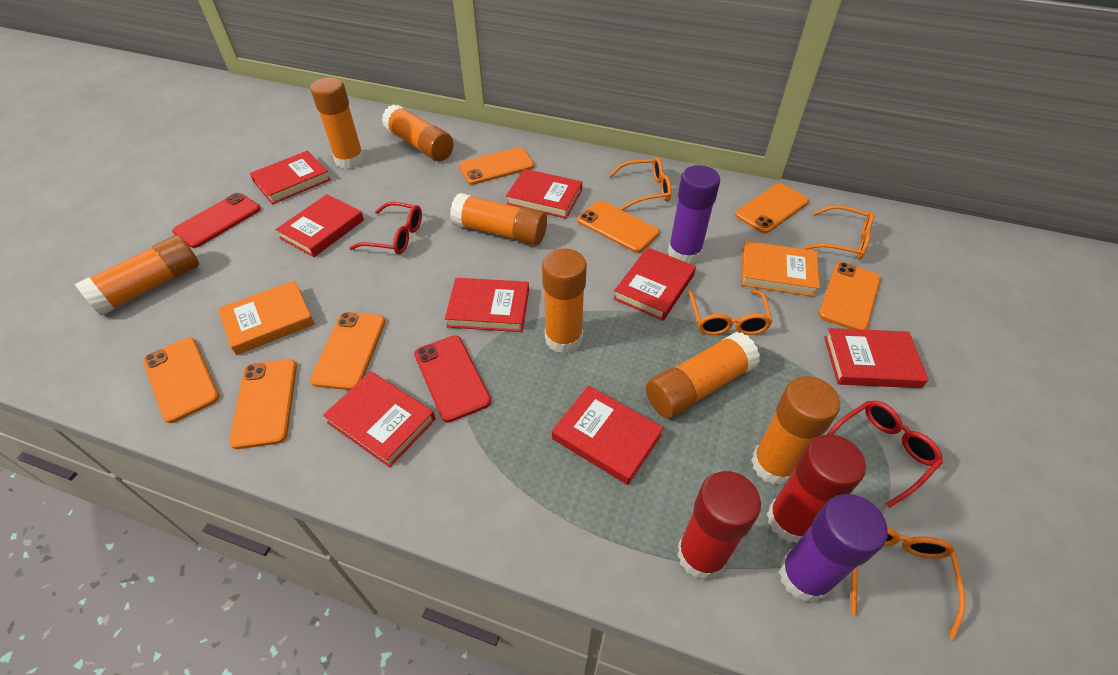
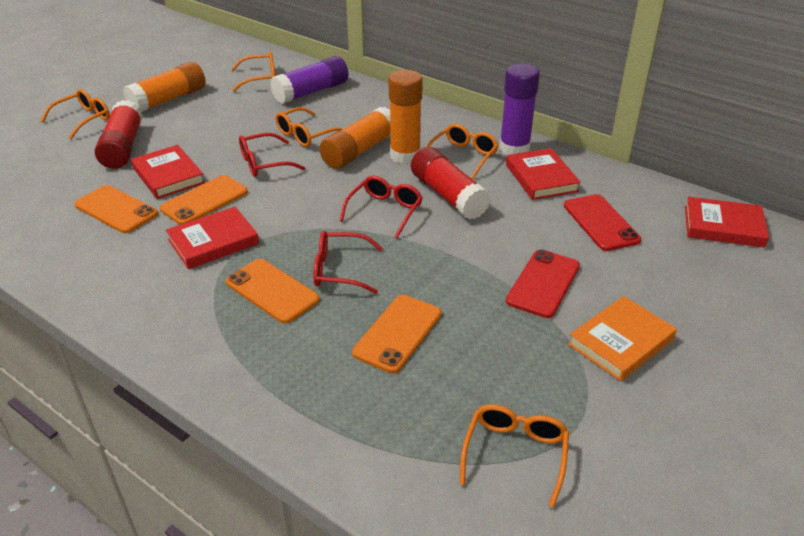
orange book: [218,280,315,355] [741,241,820,297] = 2 -> [568,296,677,381] = 1
orange glasses: [608,157,672,210] [688,289,772,335] [803,205,875,260] [851,527,966,640] = 4 -> [41,89,110,139] [231,51,276,91] [275,107,343,147] [427,124,499,179] [460,404,569,508] = 5
orange glue stick: [75,235,199,316] [310,77,365,169] [382,104,454,161] [450,193,547,245] [542,248,587,354] [646,332,760,419] [751,376,840,485] = 7 -> [123,62,206,112] [319,107,390,169] [389,70,423,164] = 3
orange phone: [143,338,219,423] [229,359,297,449] [310,312,385,390] [459,147,534,185] [577,201,660,253] [735,183,809,233] [819,262,881,330] = 7 -> [75,185,158,233] [160,175,248,225] [226,259,320,324] [352,295,442,373] = 4
red book: [250,151,331,204] [275,194,364,257] [323,371,436,467] [445,278,529,332] [506,169,582,219] [552,385,663,485] [613,247,696,321] [824,328,929,388] = 8 -> [131,145,205,199] [166,207,259,269] [506,148,581,200] [685,197,769,248] = 4
red glasses: [350,202,422,254] [827,400,943,508] = 2 -> [239,133,305,177] [313,231,383,294] [340,176,423,239] = 3

